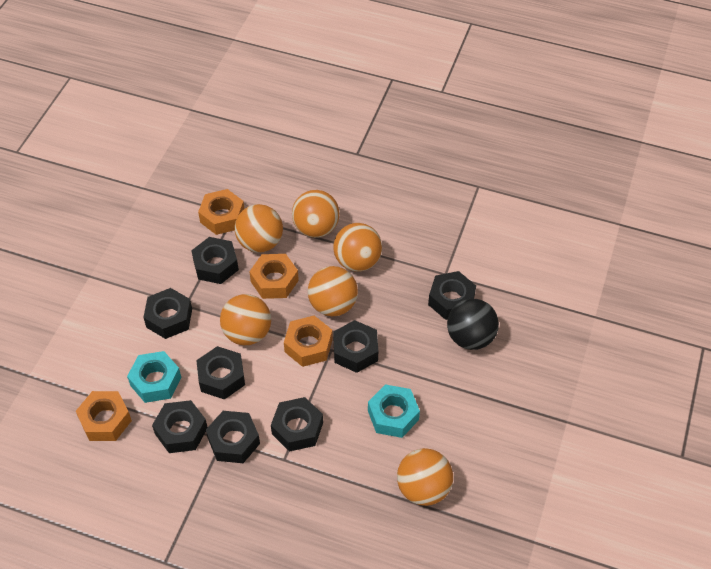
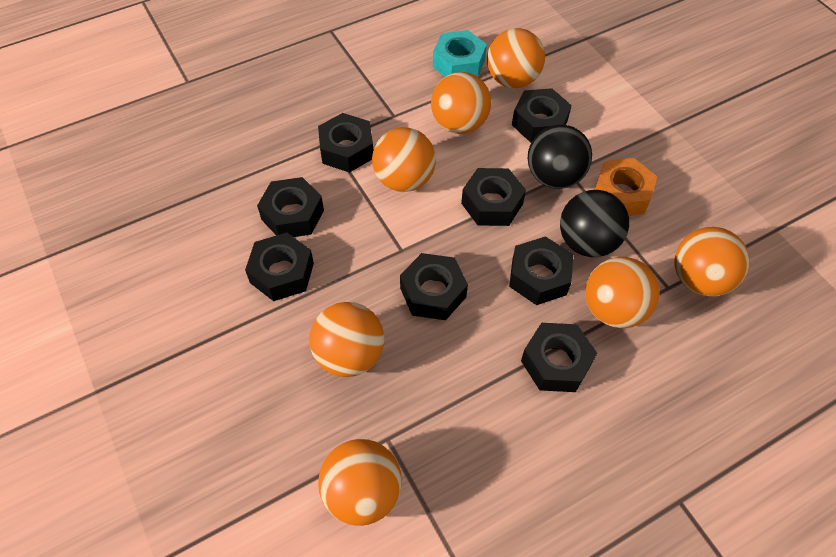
black ball: [447,299,499,350] = 1 -> [528,125,592,189] [560,190,629,257] = 2
orange ball: [220,294,271,345] [235,204,283,253] [292,190,340,238] [308,266,358,316] [333,223,382,272] [397,448,453,506] = 6 -> [309,302,384,377] [318,439,402,526] [372,127,436,192] [431,72,491,134] [487,28,545,88] [585,257,660,328] [675,227,749,296] = 7
orange nut: [76,391,132,441] [198,189,244,235] [249,254,299,299] [284,316,333,367] = 4 -> [595,158,657,216] = 1
turquoise nut: [127,351,181,403] [368,384,420,438] = 2 -> [433,30,487,77] = 1

